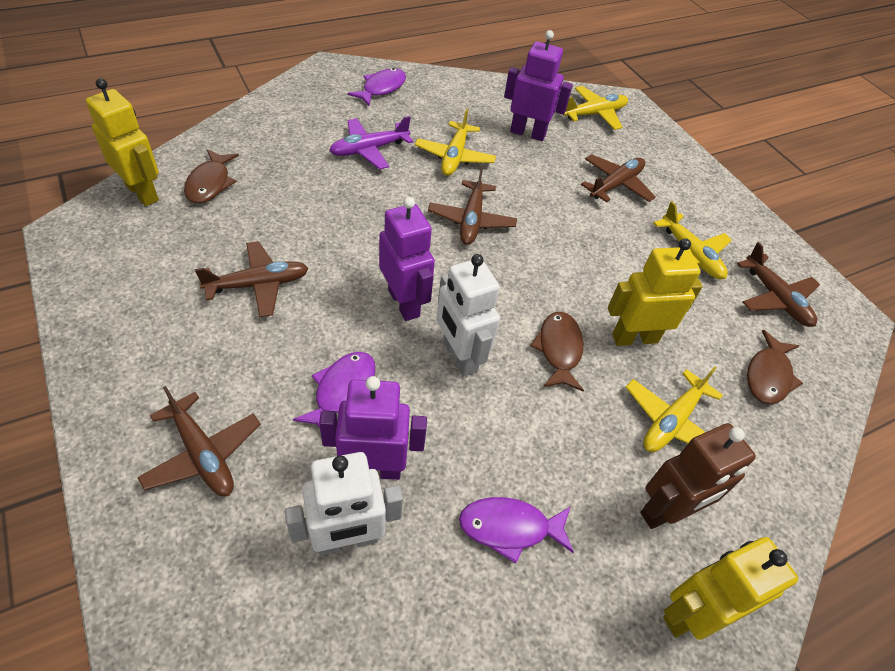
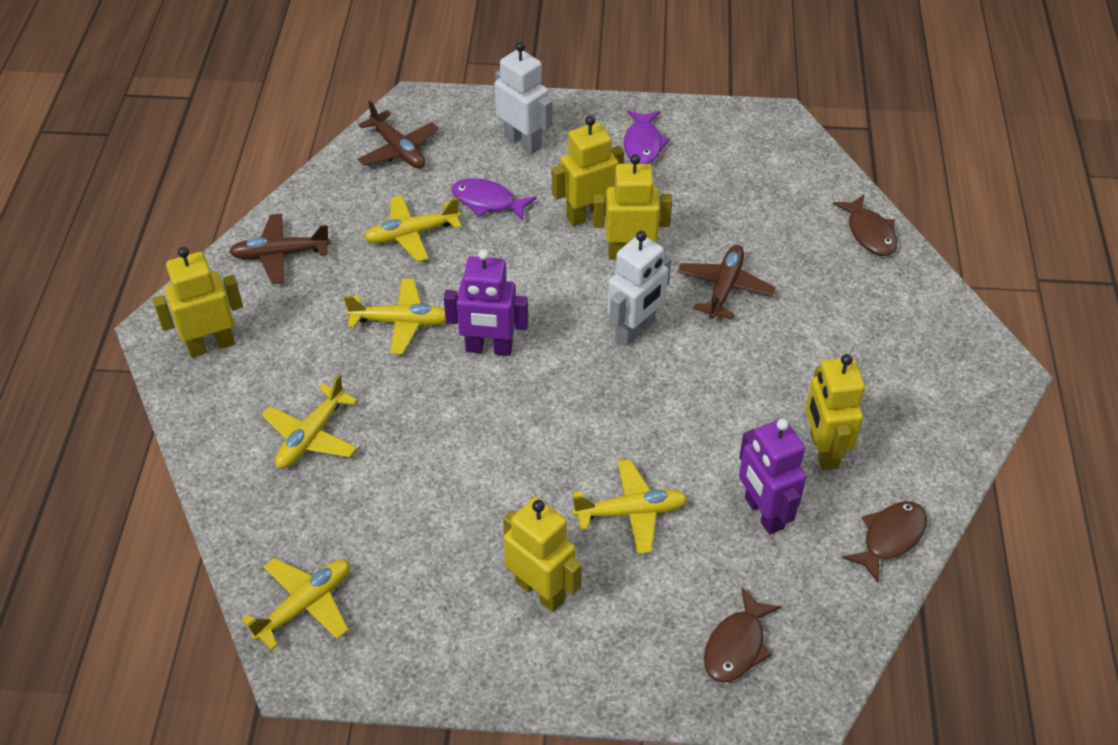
brown plane: [137,386,261,496] [195,241,309,317] [428,166,517,245] [581,154,656,202] [737,242,820,327] = 5 -> [229,214,331,284] [358,101,439,169] [678,245,775,319] = 3
brown robot: [640,423,756,529] = 1 -> none = 0
purple fish: [293,352,375,428] [347,68,406,106] [459,497,574,564] = 3 -> [452,178,537,221] [624,110,670,164] = 2
purple plane: [329,116,413,170] = 1 -> none = 0
purple robot: [319,376,427,480] [379,197,435,321] [504,30,573,141] = 3 -> [444,249,528,356] [739,418,806,535] = 2
yellow plane: [415,108,496,176] [564,86,628,130] [626,366,723,452] [653,201,732,279] = 4 -> [242,558,350,651] [262,374,358,469] [344,278,446,355] [364,195,462,262] [572,460,688,554] = 5
yellow robot: [86,78,159,206] [608,238,703,346] [663,537,798,640] = 3 -> [153,247,243,358] [503,497,582,612] [552,116,624,227] [593,154,672,260] [805,354,865,471] = 5

